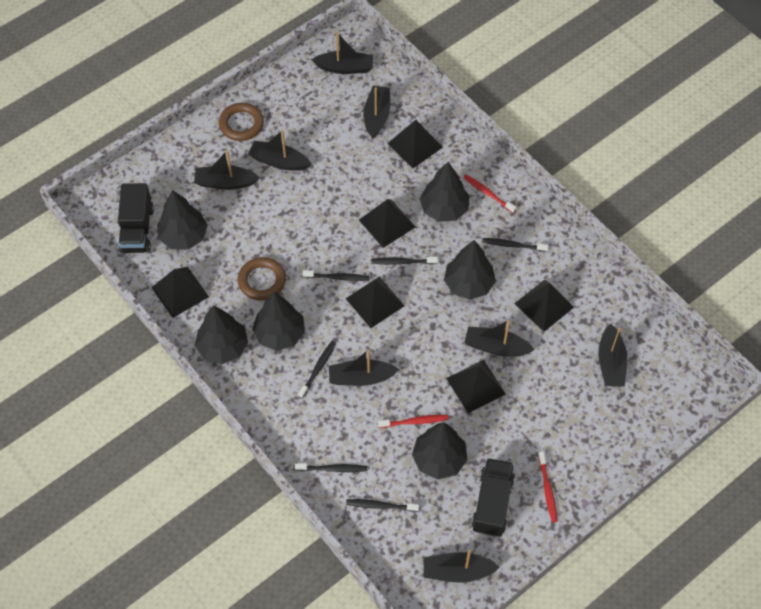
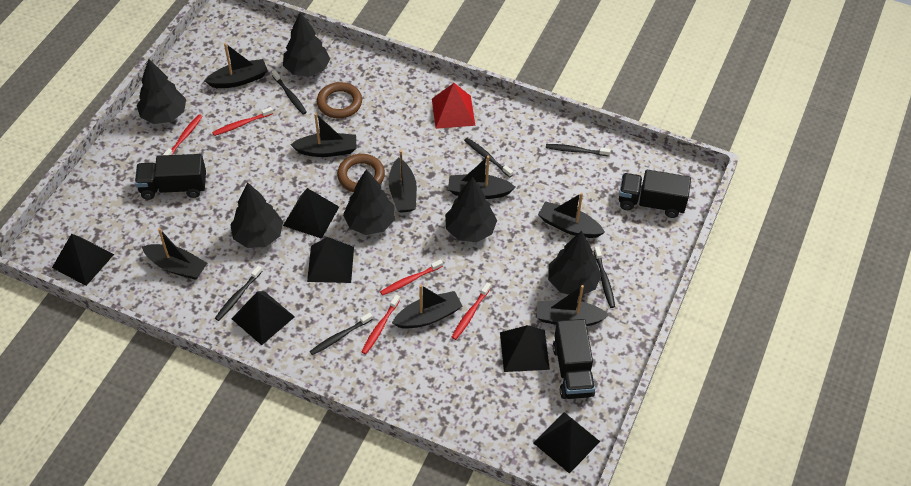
black truck: [118,183,154,253] [471,458,515,537] = 2 -> [135,154,206,200] [553,319,595,399] [619,170,691,218] = 3
red pyramid: none = 0 -> [432,83,475,129] = 1
red toothbrush: [378,415,449,428] [463,175,516,213] [538,452,558,522] = 3 -> [163,114,203,155] [212,107,273,136] [361,295,400,354] [380,259,443,296] [451,283,491,340] = 5

